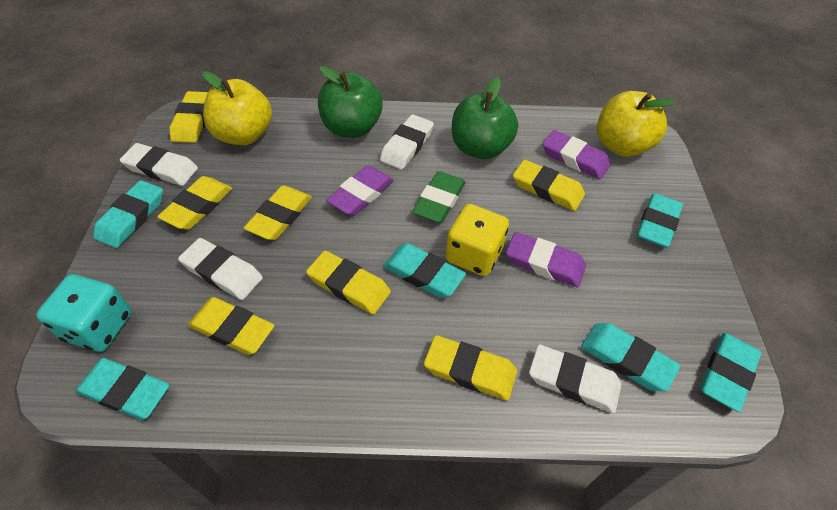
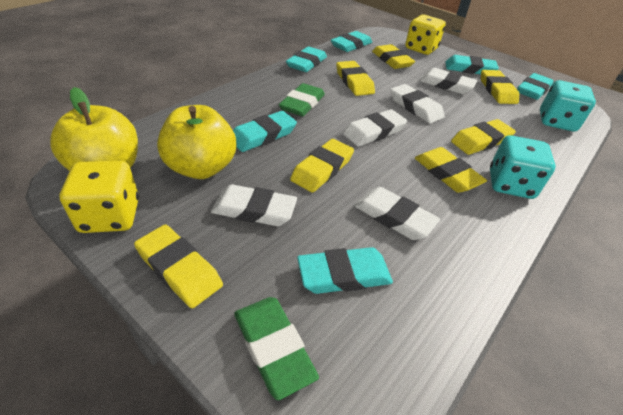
green apple: [318,66,383,138] [452,77,518,159] = 2 -> none = 0
green eraser: [412,171,466,223] = 1 -> [234,297,319,400] [279,83,325,116] = 2
purple eraser: [326,165,394,216] [506,232,586,287] [542,130,611,179] = 3 -> none = 0
turquoise dice: [36,274,132,352] = 1 -> [490,135,556,199] [540,80,596,131] = 2
white eraser: [120,143,198,186] [178,238,263,300] [380,114,434,170] [529,344,622,413] = 4 -> [211,184,297,226] [343,109,407,147] [354,187,440,240] [391,84,445,124] [420,68,477,94] = 5
yellow dice: [446,204,509,276] = 1 -> [60,161,139,233] [405,15,446,55] = 2

